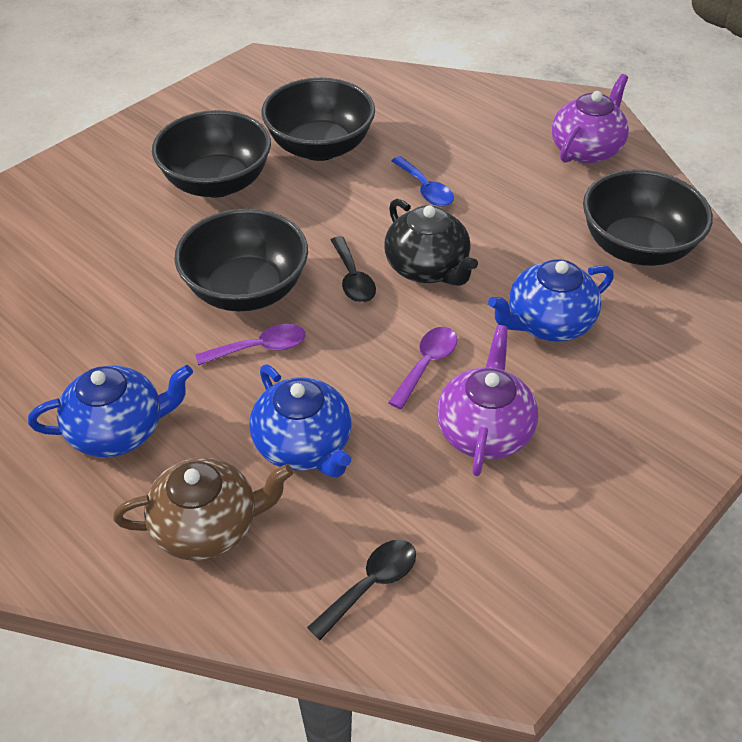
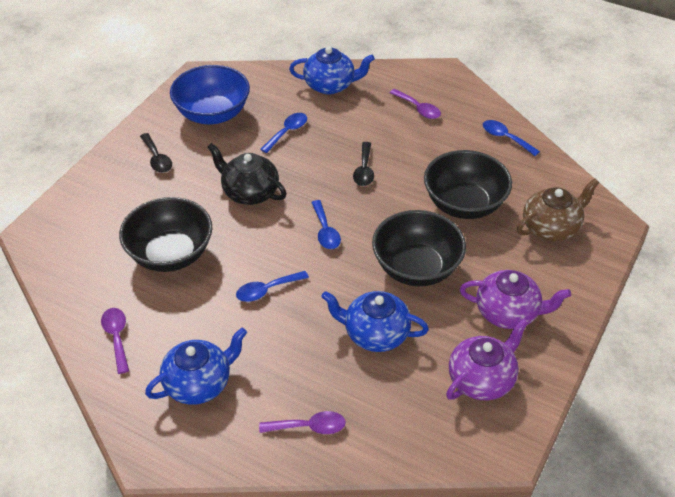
black bowl: [152,110,271,198] [174,208,308,311] [262,78,375,161] [583,169,713,266] = 4 -> [119,197,212,272] [372,210,466,286] [424,150,512,219] = 3
blue bowl: none = 0 -> [170,65,250,125] = 1
blue spoon: [392,156,454,207] = 1 -> [236,271,309,302] [260,113,307,153] [311,200,341,249] [483,120,540,156] = 4
purple spoon: [195,324,306,365] [388,327,457,409] = 2 -> [101,308,129,374] [259,411,346,434] [389,89,441,119] = 3

